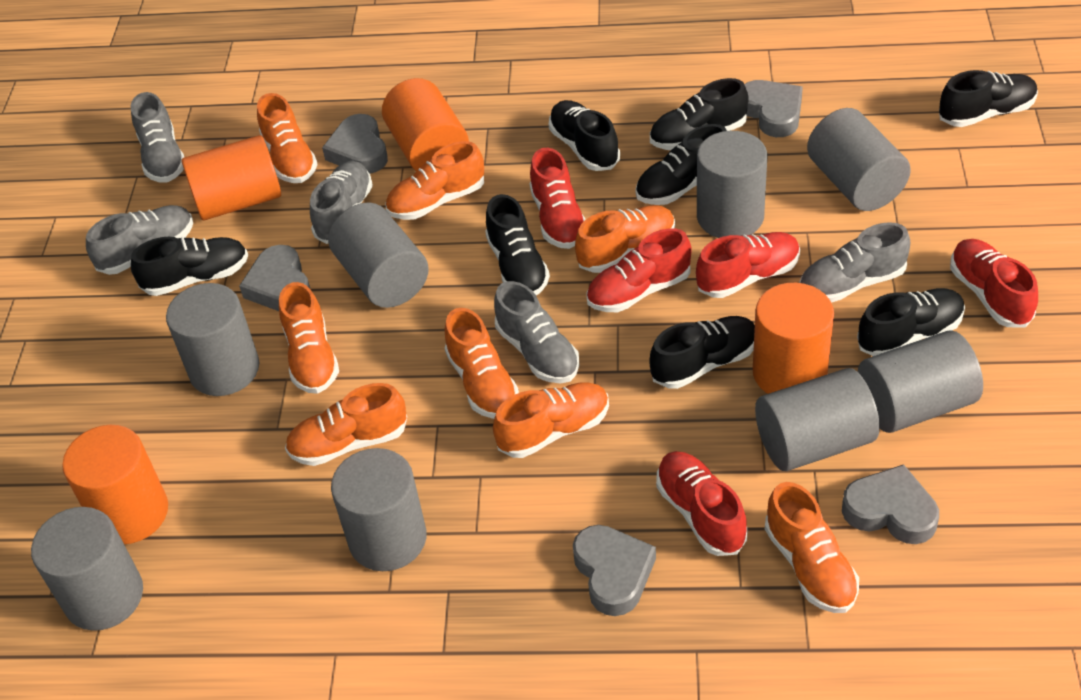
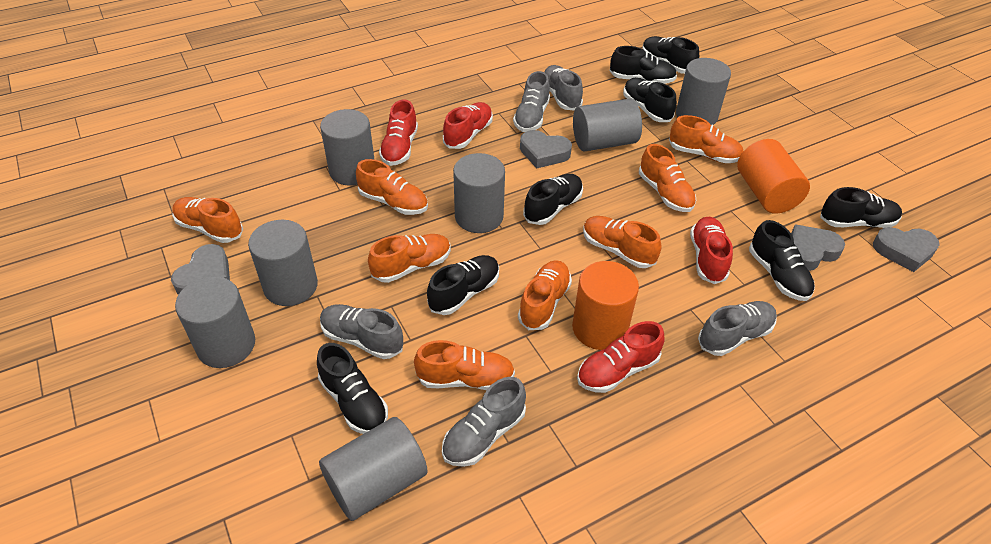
grey cylinder: [31,507,143,631] [166,283,259,396] [328,202,429,308] [331,448,427,571] [697,131,767,238] [755,368,880,471] [807,108,911,211] [858,330,983,433] = 8 -> [175,276,255,368] [248,220,318,306] [319,417,428,521] [320,109,375,186] [453,153,505,233] [573,99,642,151] [676,58,731,125] = 7
grey heart: [239,245,311,311] [322,114,388,173] [573,525,656,616] [744,80,803,137] [842,464,939,544] = 5 -> [171,244,230,295] [520,130,572,168] [791,225,845,271] [873,227,940,272] = 4
orange cylinder: [62,425,168,544] [181,135,281,220] [382,78,469,171] [753,283,834,394] = 4 -> [572,261,639,350] [737,139,810,214] = 2
red shoe: [529,148,586,249] [586,228,692,312] [656,451,748,556] [696,232,800,298] [950,239,1038,327] = 5 -> [379,100,418,166] [443,102,493,149] [577,321,664,393] [690,217,733,284] = 4

